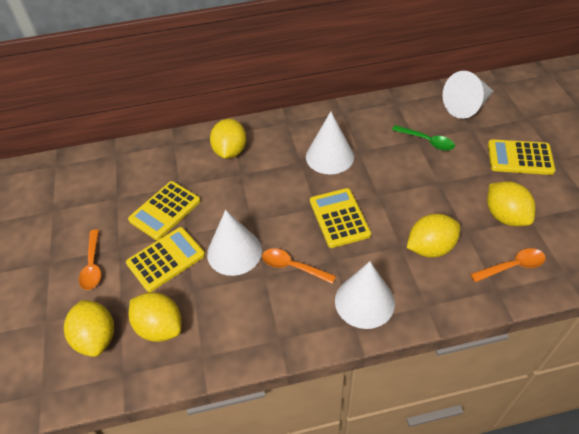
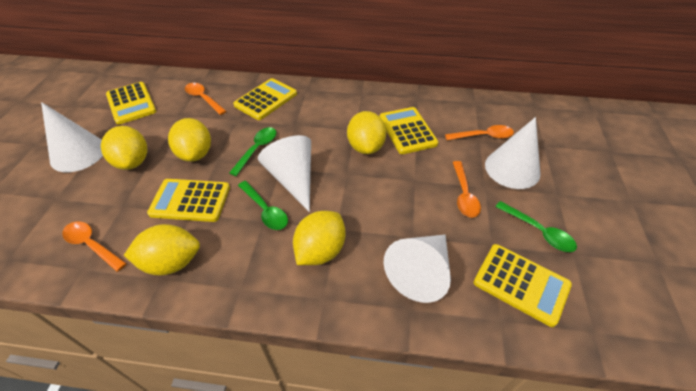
green spoon: [392,125,455,151] = 1 -> [229,127,276,176] [238,181,288,230] [496,201,577,252] = 3
orange spoon: [79,229,101,290] [262,248,336,284] [470,248,546,282] = 3 -> [62,221,127,272] [185,83,226,115] [445,125,514,140] [453,161,481,218] = 4
yellow calculator: [126,227,205,292] [128,181,200,240] [310,188,371,248] [488,139,556,175] = 4 -> [106,82,156,125] [147,179,230,222] [233,78,297,120] [380,107,438,154] [474,244,572,327] = 5

